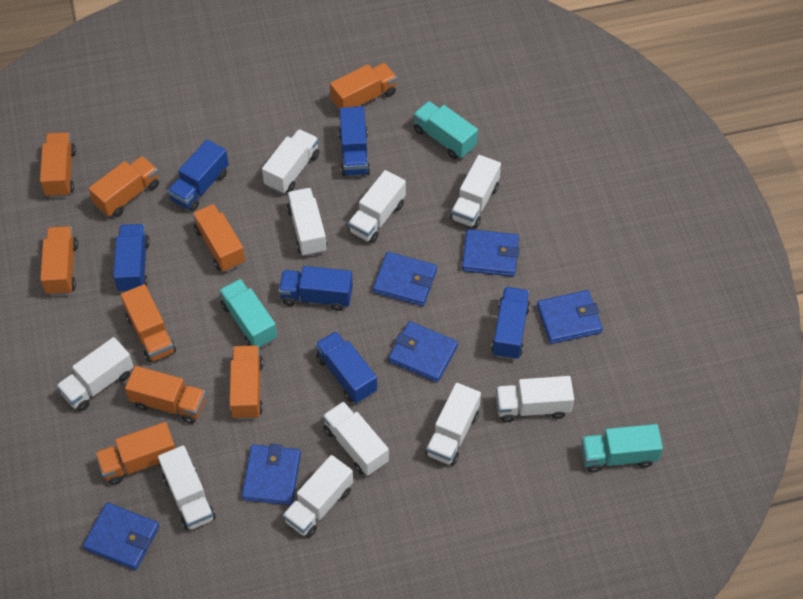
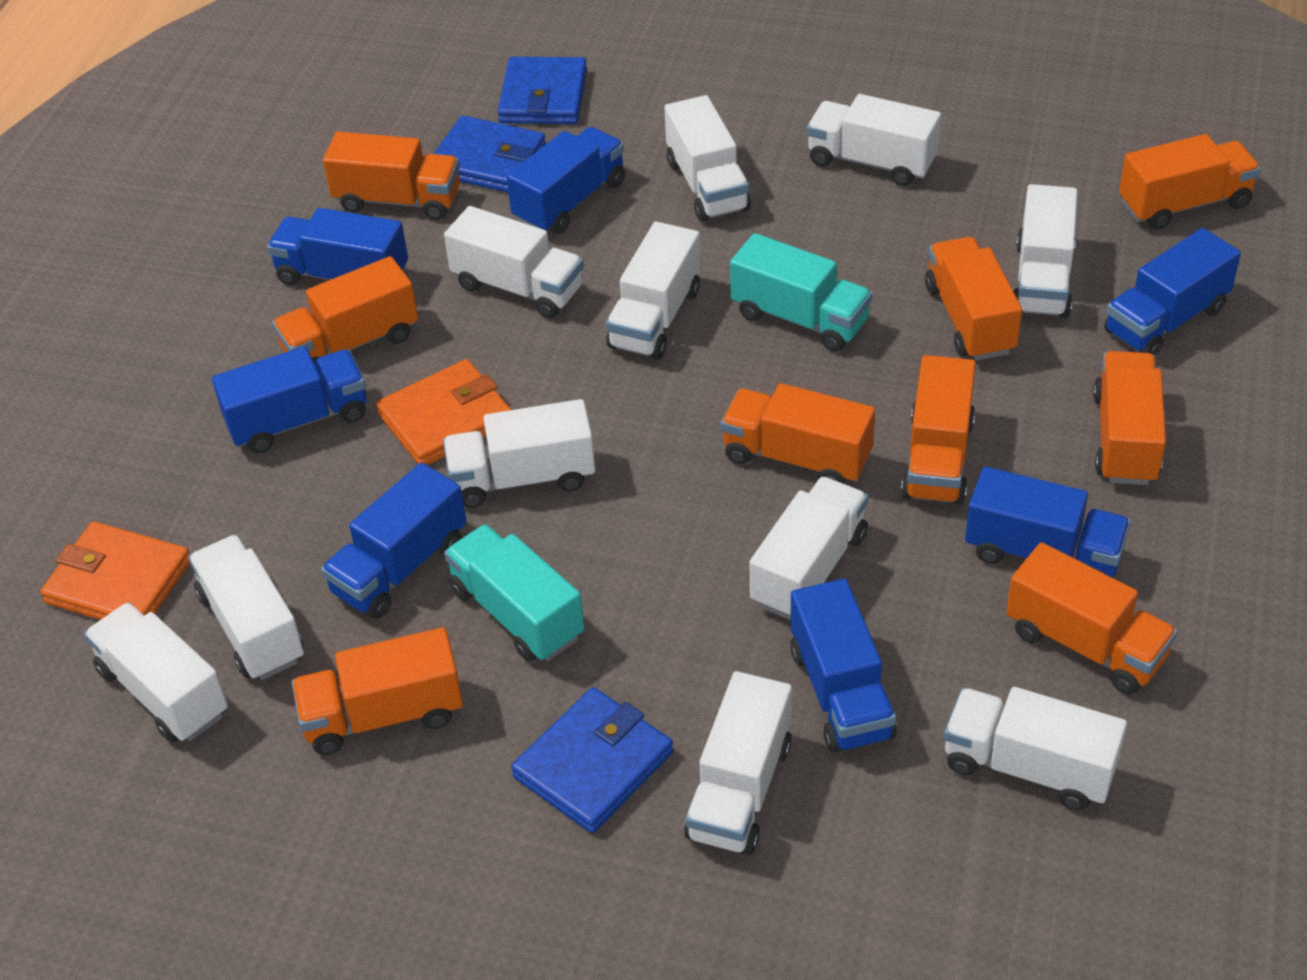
blue truck: [113,224,150,293] [167,139,229,211] [279,266,353,311] [315,331,377,403] [339,106,370,176] [491,287,530,360] = 6 -> [212,347,367,453] [267,208,408,285] [321,463,467,619] [507,127,625,234] [790,579,897,753] [965,467,1131,578] [1104,228,1241,356] = 7
blue wallet: [83,502,159,570] [242,444,301,505] [373,252,437,306] [388,321,458,383] [462,229,519,277] [537,290,603,344] = 6 -> [433,116,546,192] [497,57,587,124] [511,687,673,833] = 3
orange wallet: none = 0 -> [40,522,190,620] [376,359,511,465] = 2
turquoise truck: [219,279,277,349] [413,101,478,159] [581,424,663,473] = 3 -> [444,524,585,662] [730,233,872,352] = 2
white truck: [57,337,134,411] [158,445,216,531] [262,129,319,194] [283,455,353,538] [287,188,327,257] [323,401,389,476] [348,170,406,243] [425,383,481,466] [450,155,501,228] [496,376,574,423] = 10 -> [84,602,228,742] [188,535,304,680] [443,399,595,508] [444,206,584,319] [606,222,701,360] [664,95,751,222] [684,671,792,855] [750,477,868,620] [807,94,941,186] [944,687,1127,811] [1014,184,1078,318] = 11

